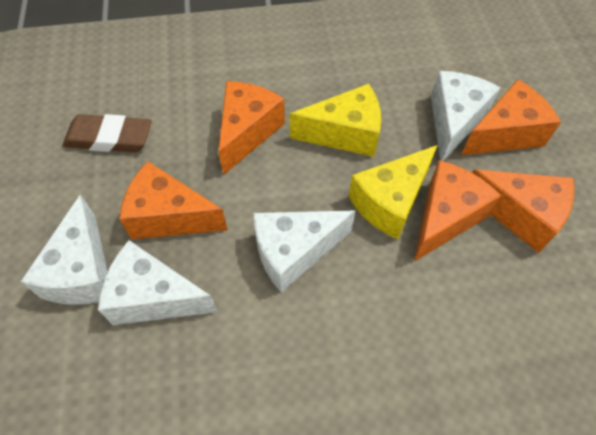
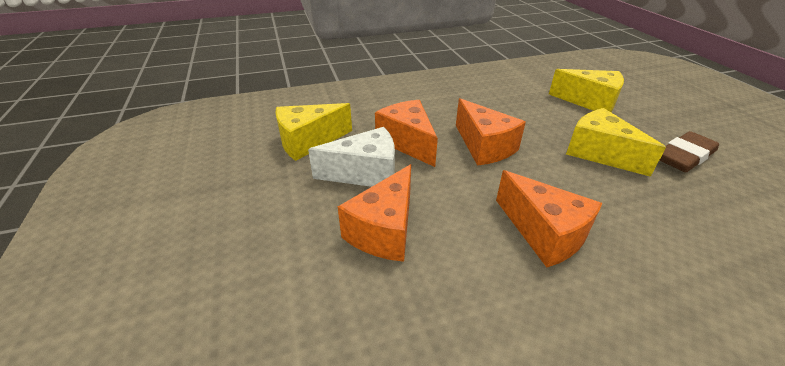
orange cheese: [119,161,228,239] [218,81,285,175] [414,160,502,262] [461,79,561,156] [472,170,575,253] = 5 -> [338,164,411,262] [375,100,438,167] [456,98,526,166] [496,170,603,268] = 4
white cheese: [20,194,108,305] [98,240,218,325] [253,210,355,293] [431,71,501,161] = 4 -> [308,127,395,187] = 1
yellow cheese: [290,84,381,157] [349,145,438,240] = 2 -> [275,103,352,161] [549,69,624,113] [566,108,666,177] = 3

